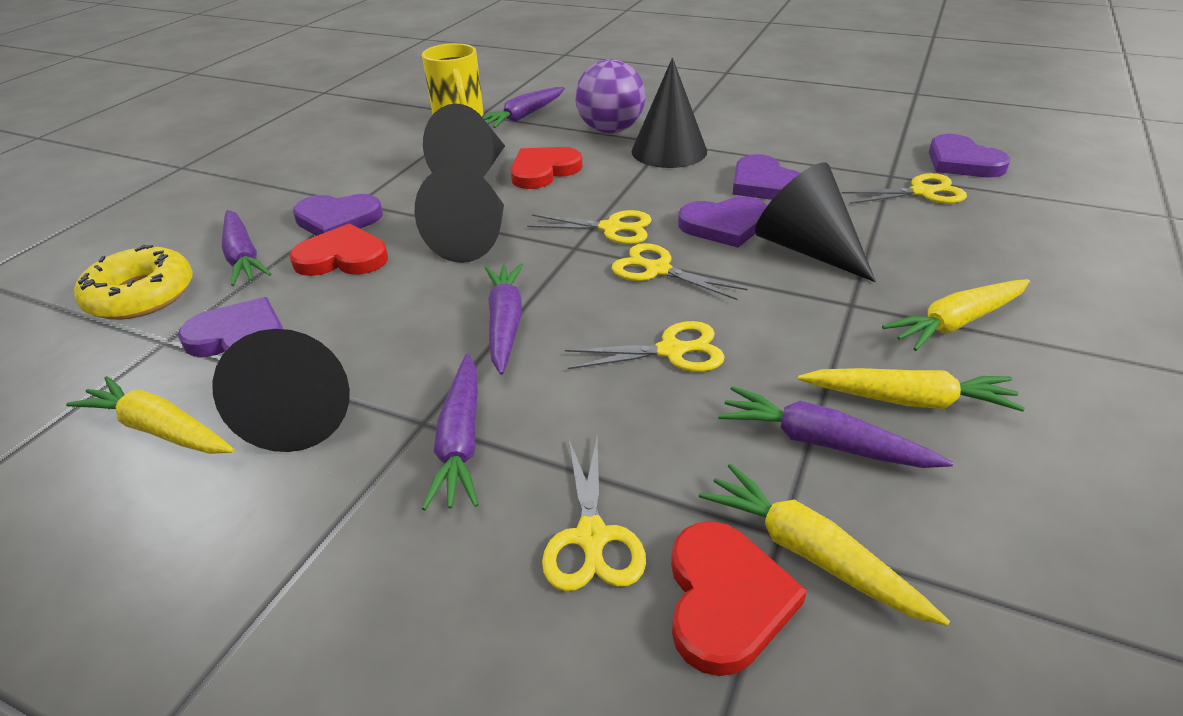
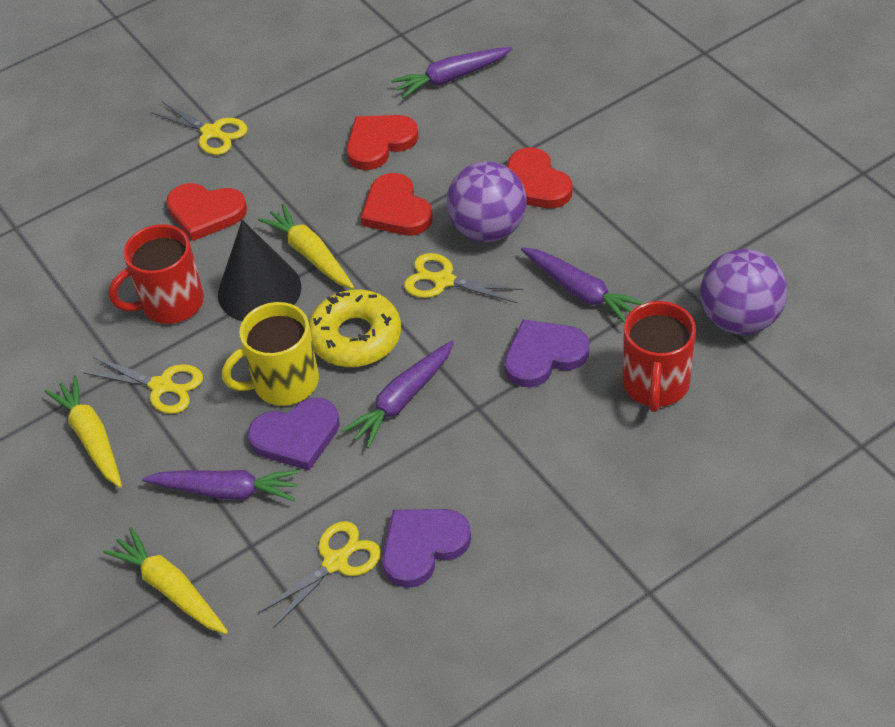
black cone: [213,329,350,452] [415,166,504,263] [423,104,505,177] [632,58,707,168] [755,162,876,282] = 5 -> [218,220,301,321] = 1
purple ball: [575,59,645,133] = 1 -> [446,162,527,242] [700,249,787,335] = 2
purple carrot: [222,210,271,286] [422,354,479,510] [482,87,565,128] [485,263,523,375] [718,386,953,468] = 5 -> [142,470,300,501] [342,341,454,448] [391,47,513,99] [521,247,644,323] = 4
purple heart: [178,297,283,357] [293,194,383,236] [678,196,767,248] [733,154,800,200] [929,134,1010,177] = 5 -> [248,398,340,470] [382,509,471,588] [504,319,589,388] = 3
red heart: [289,223,388,276] [510,147,583,189] [671,521,807,676] = 3 -> [166,183,247,241] [347,115,419,170] [360,173,433,235] [507,147,572,208] = 4
red mug: none = 0 -> [109,224,204,324] [623,301,696,412] = 2
yellow carrot: [66,376,235,454] [699,464,950,626] [798,368,1025,411] [882,279,1030,351] = 4 -> [45,375,122,488] [103,527,228,634] [258,204,354,289] = 3
yellow scissors: [527,210,652,244] [542,434,646,591] [565,321,725,372] [612,243,748,300] [842,173,967,204] = 5 -> [84,357,203,414] [151,101,248,155] [258,521,381,628] [404,253,523,303] = 4

